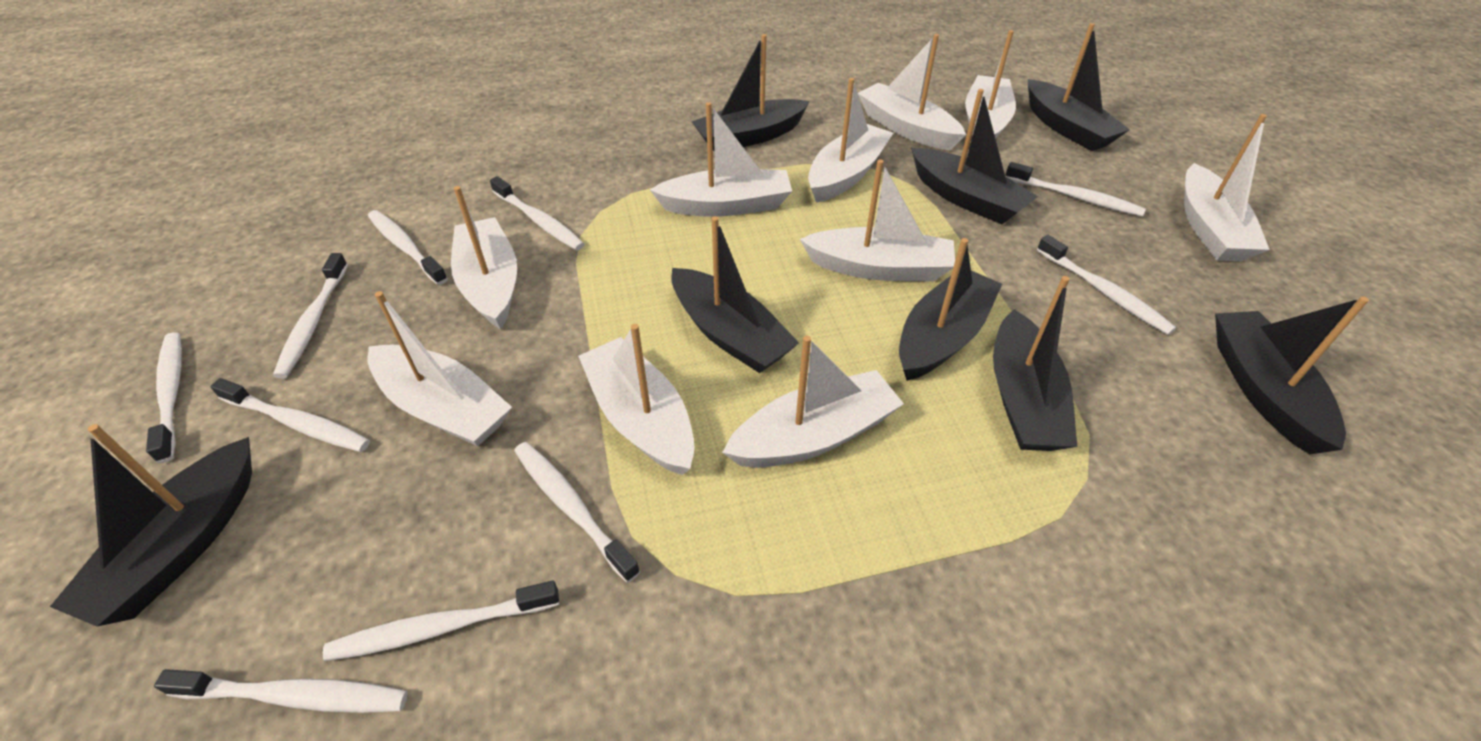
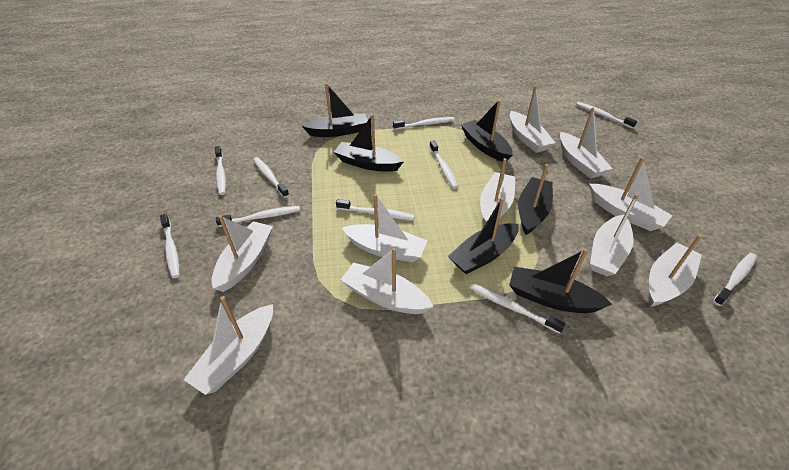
black boat: [50,424,252,627] [671,216,799,373] [692,34,810,152] [899,238,1002,381] [911,89,1038,224] [993,276,1077,451] [1028,23,1130,151] [1215,296,1369,454] = 8 -> [302,83,368,137] [334,114,404,172] [448,198,519,274] [461,100,513,162] [509,249,612,313] [518,164,553,235] = 6

